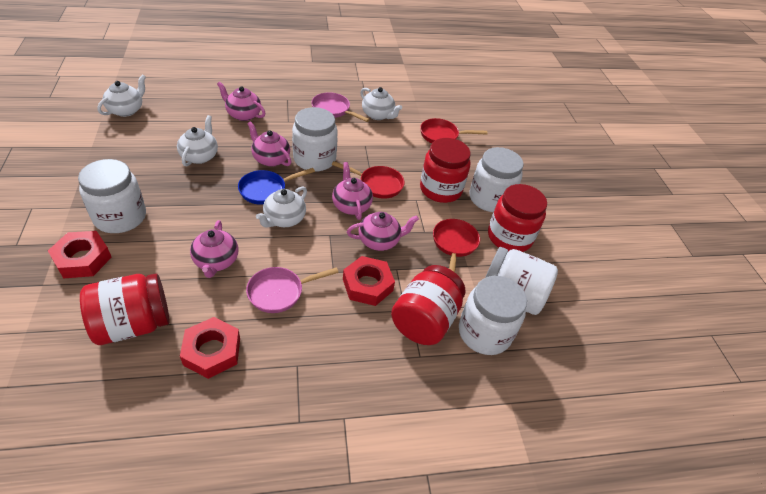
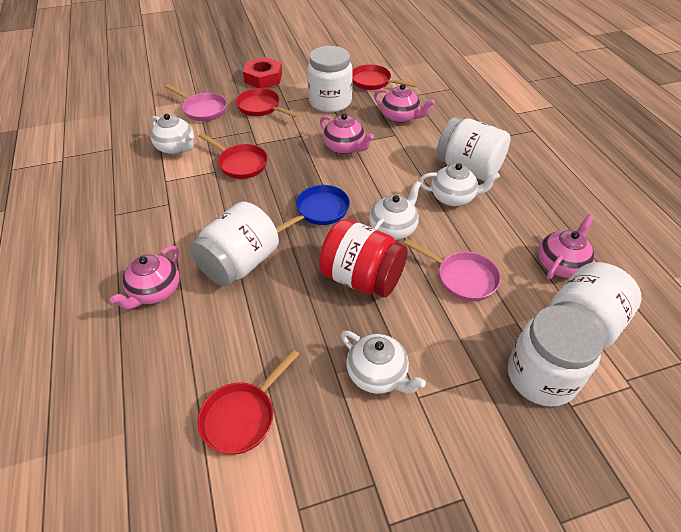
pink teapot: [190,220,238,278] [217,82,265,121] [247,121,292,167] [332,162,373,220] [347,212,419,251] = 5 -> [110,246,180,310] [320,113,374,154] [374,84,435,123] [538,214,595,279] = 4
red jar: [80,273,170,345] [391,265,465,345] [420,138,471,203] [488,184,547,252] = 4 -> [319,219,408,298] = 1
red nut: [48,231,112,278] [180,317,240,379] [343,256,395,306] = 3 -> [243,57,282,88] = 1
red pan: [332,161,404,199] [420,118,488,143] [433,219,480,272] = 3 -> [197,349,299,455] [199,133,268,179] [236,88,300,118] [352,64,418,90] = 4

